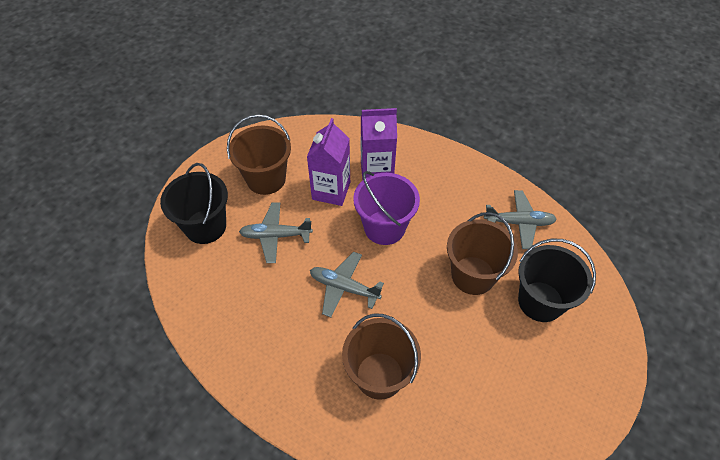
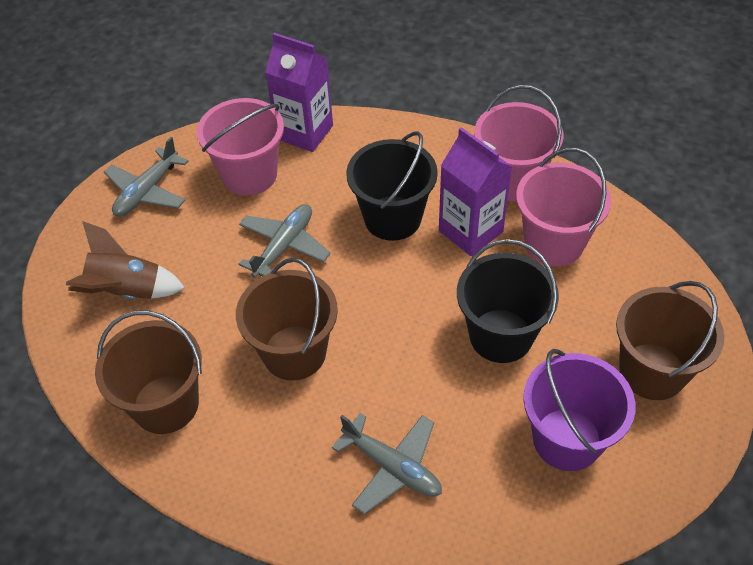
brown rocket: none = 0 -> [66,221,185,300] = 1
pink bucket: none = 0 -> [197,98,284,196] [474,85,563,201] [516,148,611,266] = 3

